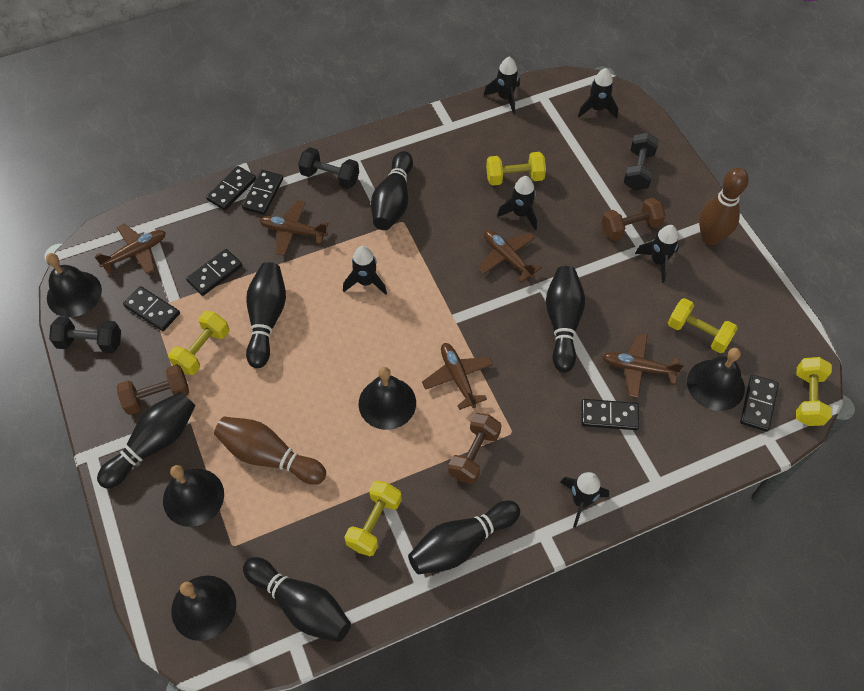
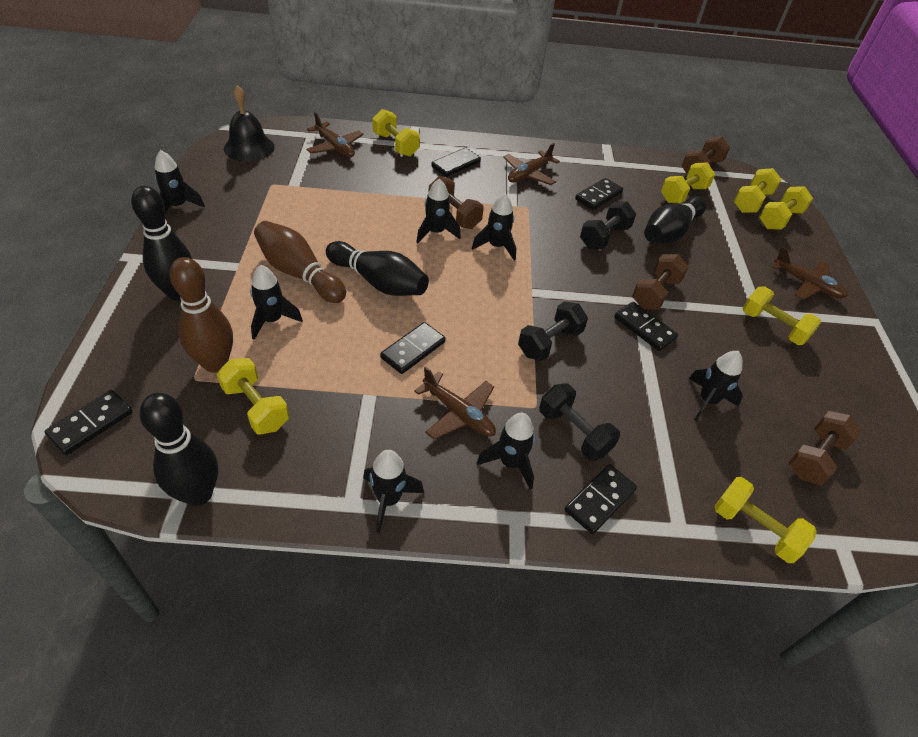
black bell: [46,253,102,317] [163,465,224,527] [171,575,236,641] [359,367,416,430] [687,348,745,411] = 5 -> [224,85,275,162] = 1
black bowling pin: [97,392,196,489] [243,557,351,642] [246,262,286,368] [371,151,413,230] [408,501,520,574] [546,266,585,372] = 6 -> [131,186,192,300] [139,393,218,506] [326,241,429,296] [644,196,707,244] = 4
black rocket: [343,246,387,295] [484,56,520,114] [497,176,537,230] [561,472,609,528] [578,68,618,119] [635,225,679,283] = 6 -> [155,150,205,214] [250,265,303,340] [363,450,424,533] [416,179,461,243] [472,193,516,261] [476,413,535,490] [689,351,743,421] = 7
brown dumbbell: [117,364,189,415] [448,413,502,484] [601,198,666,241] = 3 -> [429,176,484,229] [632,254,688,310] [682,137,730,174] [788,411,862,485] = 4
brown plane: [94,224,166,274] [259,200,329,256] [422,343,493,410] [478,230,542,283] [602,333,684,398] = 5 -> [306,112,364,157] [414,366,496,440] [503,143,560,185] [772,247,848,300] = 4
yellow dumbbell: [168,311,229,375] [344,480,402,556] [486,152,546,186] [668,298,738,353] [796,357,832,426] = 5 -> [217,358,289,434] [372,109,420,157] [661,163,715,203] [714,477,816,563] [734,168,782,213] [743,286,821,345] [759,186,813,230] = 7

